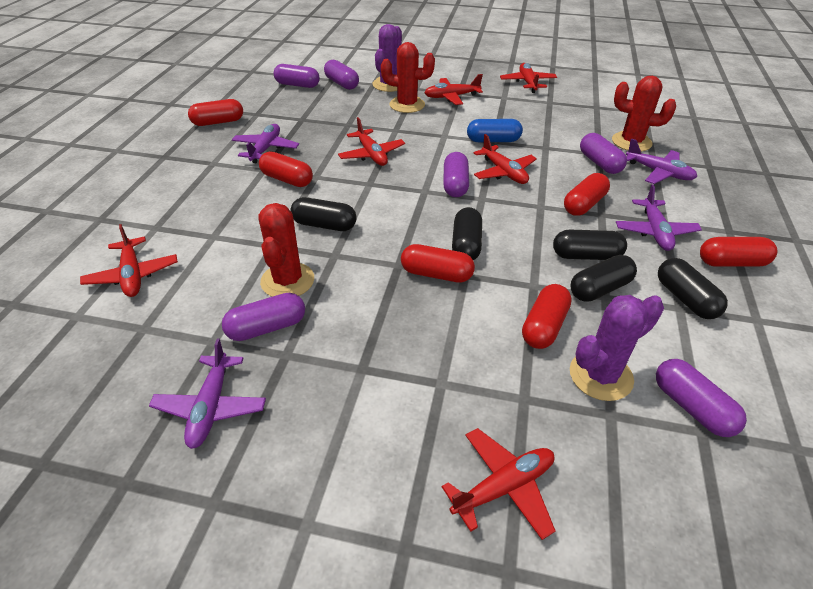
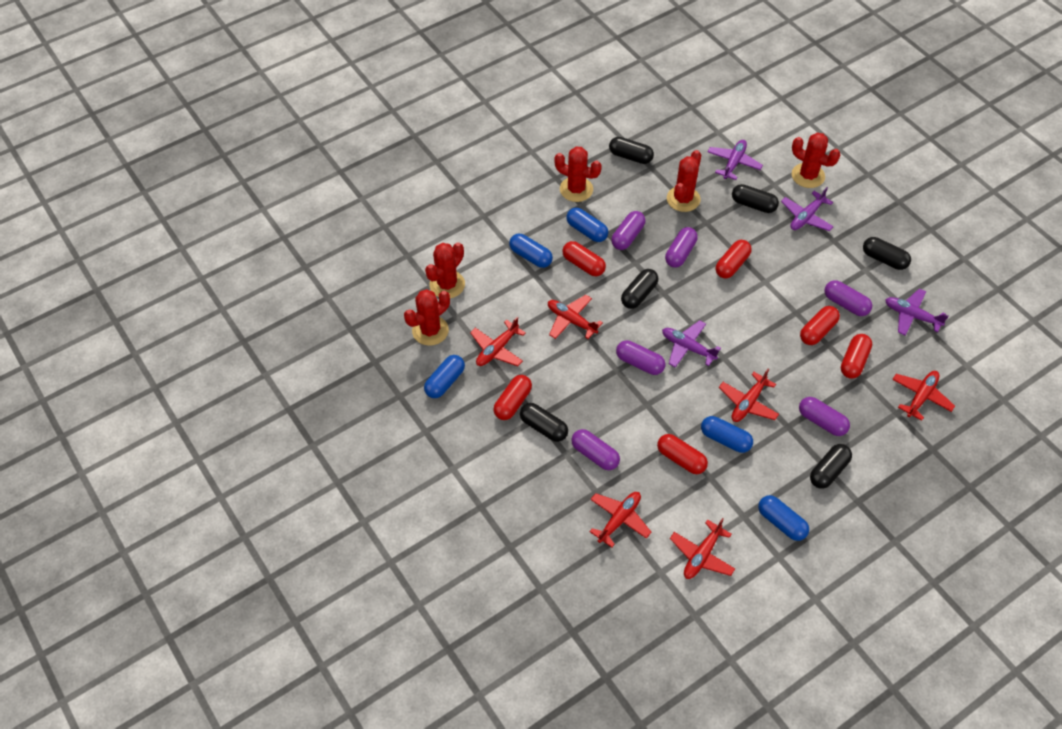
black capsule: [291,197,357,231] [452,207,482,260] [553,230,627,260] [571,255,637,302] [658,258,728,319] = 5 -> [520,403,568,442] [609,137,654,164] [621,269,658,309] [732,184,779,213] [810,444,852,489] [863,237,911,270] = 6
blue capsule: [467,119,523,142] = 1 -> [424,355,465,398] [509,234,553,268] [566,208,608,242] [701,416,753,453] [758,495,809,541] = 5
purple cactus: [372,24,402,92] [570,295,664,401] = 2 -> none = 0
red cactus: [259,203,314,297] [381,42,435,113] [612,76,676,152] = 3 -> [404,289,450,346] [425,242,465,298] [554,147,602,202] [667,150,701,212] [792,132,840,188] = 5

